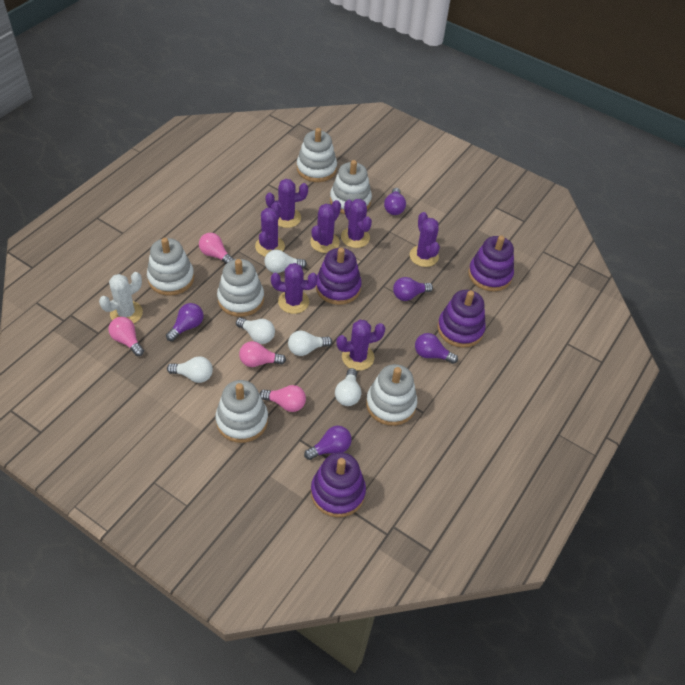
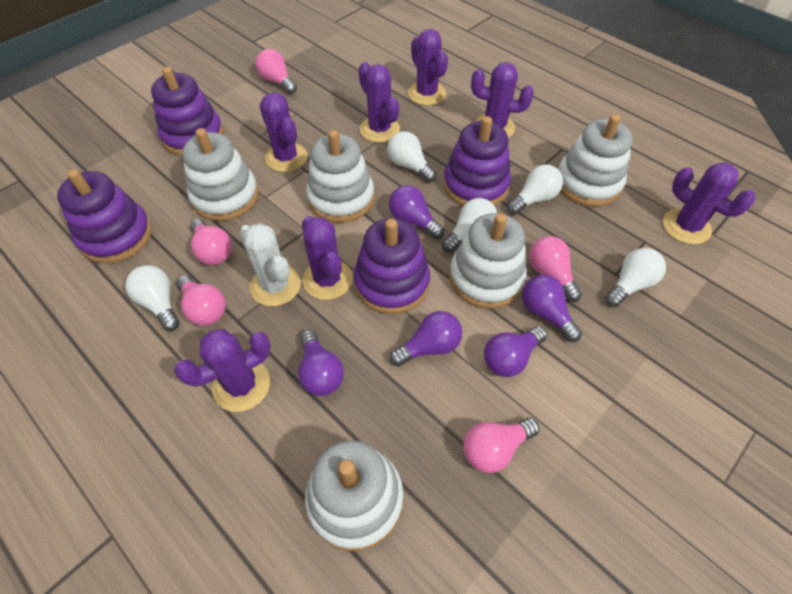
pink light bulb: [108,317,144,356] [199,233,234,264] [239,341,286,367] [260,385,306,412] = 4 -> [176,275,226,326] [190,219,232,265] [256,49,297,94] [463,418,539,473] [529,236,582,302] = 5
white stacking toy: [147,238,194,296] [216,380,268,443] [217,259,264,317] [297,128,337,182] [330,160,372,214] [366,364,417,426] = 6 -> [182,128,259,221] [305,440,403,551] [306,130,374,223] [449,213,527,309] [558,114,633,206] = 5

